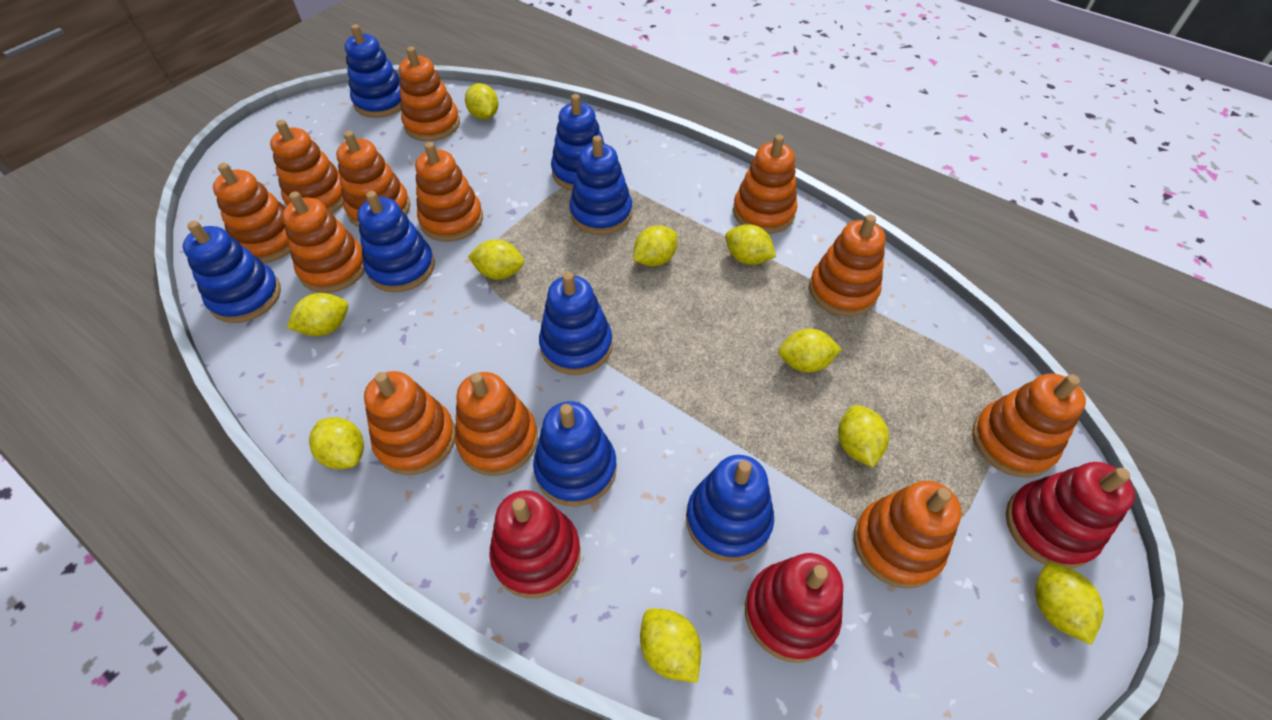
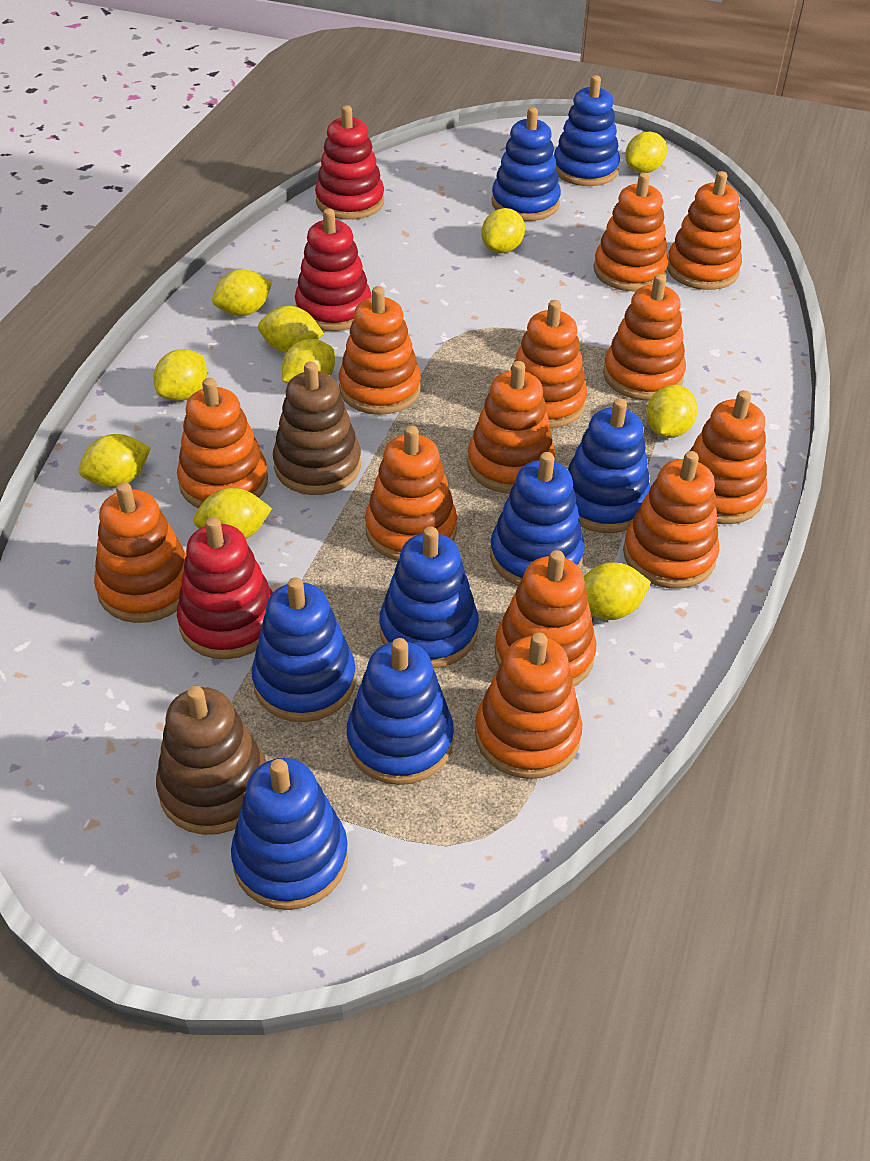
brown stacking toy: none = 0 -> [156,686,266,835] [273,362,361,495] = 2
orange stacking toy: [213,163,291,263] [270,120,343,213] [282,191,365,293] [336,131,410,227] [364,371,456,475] [399,47,460,141] [415,142,483,242] [455,372,538,476] [733,134,797,234] [809,214,886,317] [854,481,962,589] [972,373,1086,478] = 12 -> [94,482,187,623] [177,378,268,508] [339,286,421,415] [365,425,457,561] [468,361,555,493] [475,632,582,779] [495,550,597,687] [510,300,587,428] [593,172,669,291] [603,274,686,401] [623,451,719,589] [667,171,742,290] [690,390,767,524] = 13

